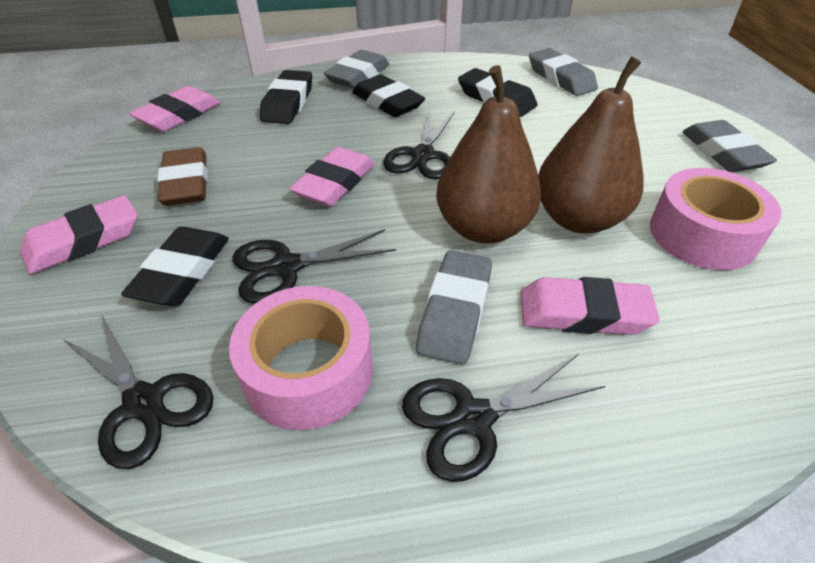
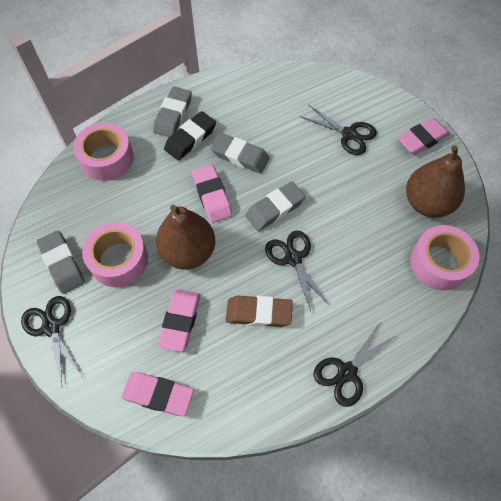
black eraser: [121,227,229,306] [260,70,312,124] [352,75,425,117] [458,68,538,116] = 4 -> [164,111,216,161] = 1
pink tape: [229,286,373,430] [650,168,782,270] = 2 -> [73,122,134,181] [82,222,148,287] [410,225,480,290] = 3

